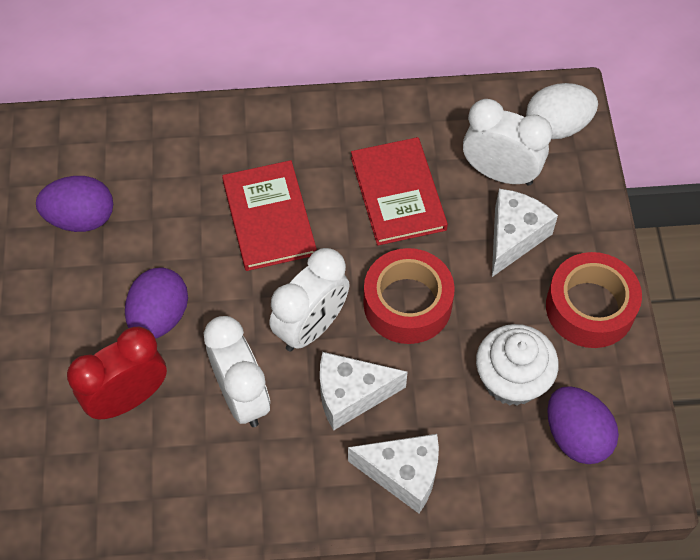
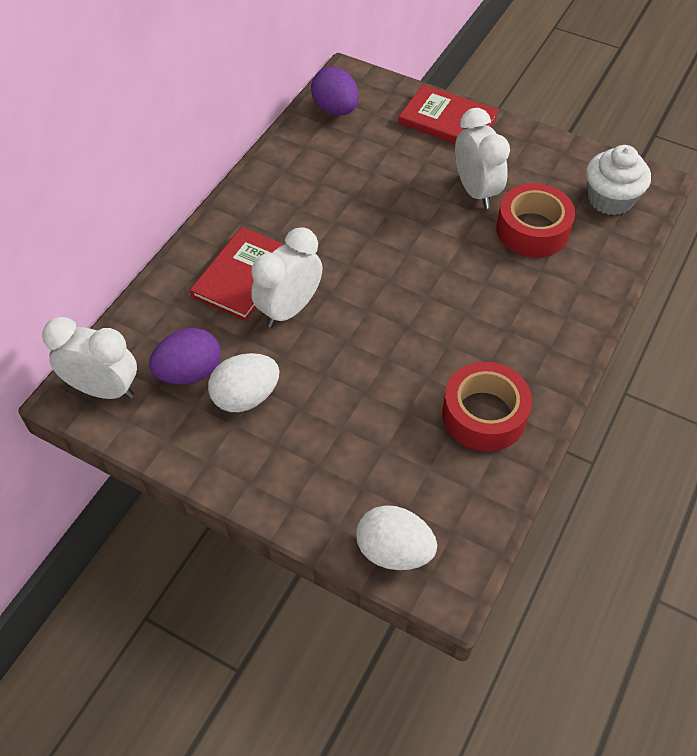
purple egg: [36,176,113,232] [125,268,188,339] [547,386,619,464] = 3 -> [149,328,221,384] [311,67,359,115] = 2
red clock: [67,326,167,419] = 1 -> none = 0
white cheese: [320,352,408,431] [348,434,439,513] [492,189,558,277] = 3 -> none = 0
white egg: [526,83,598,139] = 1 -> [208,353,279,412] [356,505,437,570] = 2

